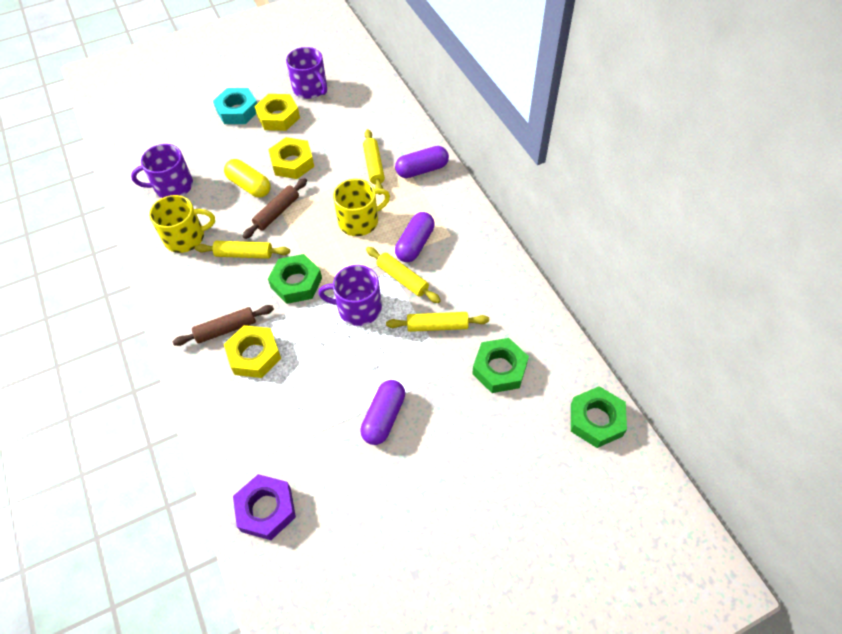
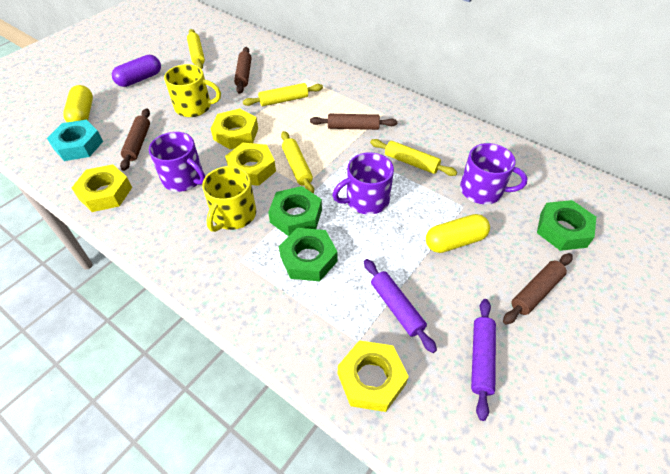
brown rolling pin: [173,305,274,346] [243,178,307,239] = 2 -> [120,109,150,171] [234,47,252,94] [310,114,398,130] [503,253,573,325] = 4
purple capsule: [360,380,405,445] [395,146,449,178] [395,212,435,262] = 3 -> [112,55,161,87] = 1
purple nut: [233,474,296,540] = 1 -> none = 0
purple rolling pin: none = 0 -> [364,259,437,353] [471,299,496,421] = 2
yellow capsule: [224,159,271,197] = 1 -> [63,85,93,122] [426,214,490,253] = 2
yellow nut: [224,325,281,378] [254,94,300,131] [268,137,314,179] = 3 -> [72,164,132,212] [211,109,258,149] [225,143,276,186] [338,340,409,412] = 4

